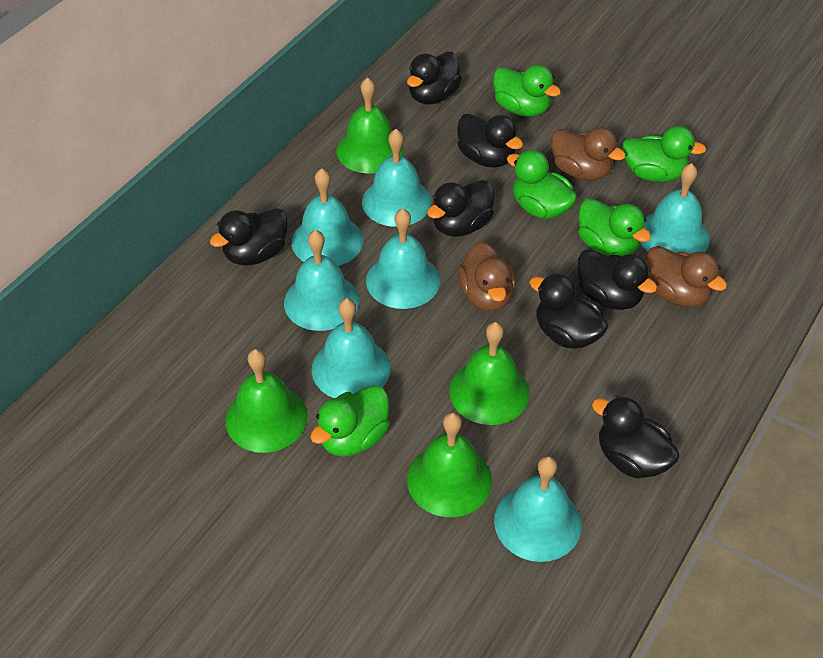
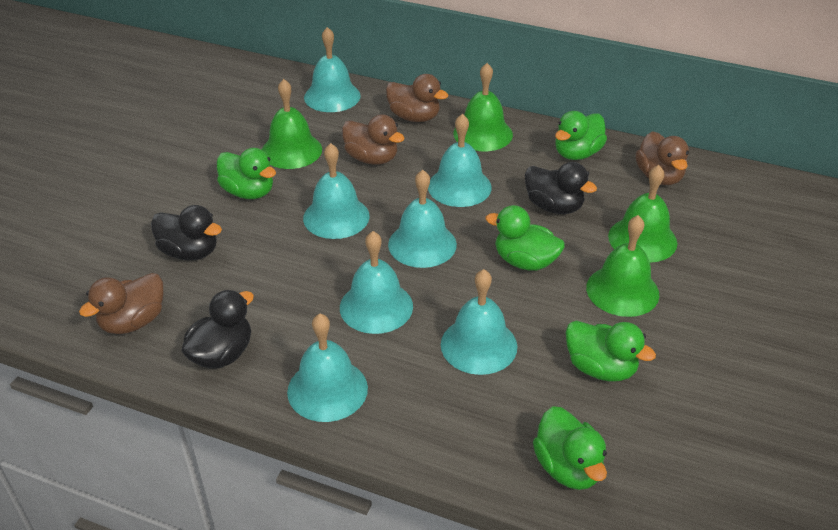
black duck: [210,208,287,266] [407,52,462,104] [427,180,494,237] [457,114,523,168] [529,273,608,349] [578,249,657,310] [592,396,680,479] = 7 -> [151,205,222,260] [181,290,254,369] [525,162,597,214] = 3
brown duck: [458,241,516,311] [551,127,626,181] [646,246,727,307] = 3 -> [79,273,163,334] [342,114,405,165] [386,74,448,122] [635,131,689,185] = 4

